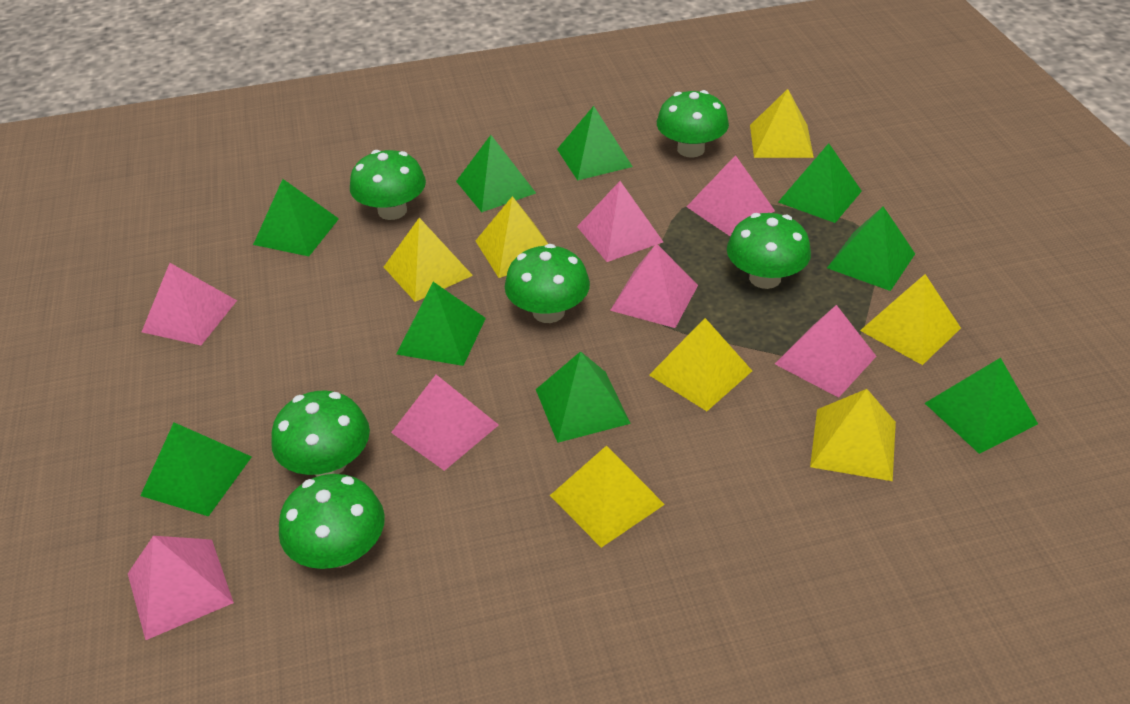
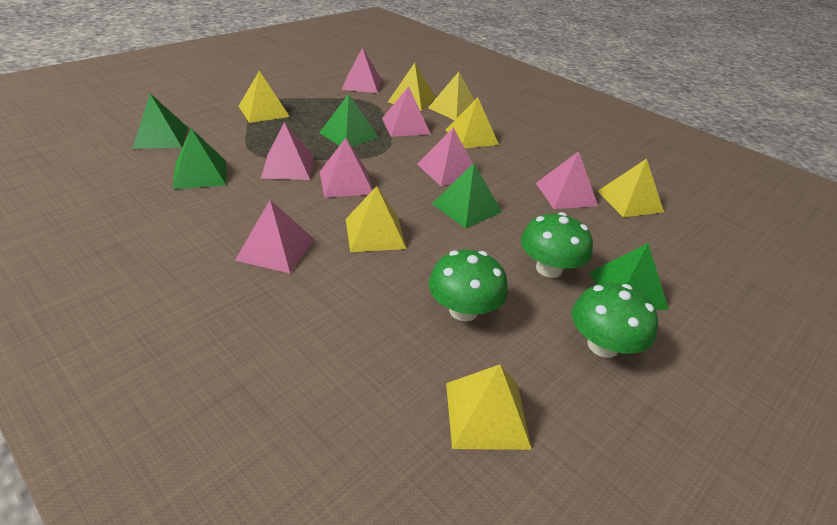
green mushroom: [271,390,370,477] [279,474,385,569] [350,150,426,220] [505,244,590,323] [657,90,729,158] [727,213,811,289] = 6 -> [429,250,508,321] [521,212,593,278] [572,283,658,358] = 3
green pyramid: [140,422,252,517] [253,179,339,256] [397,282,486,366] [456,135,536,212] [536,351,631,443] [557,106,633,181] [778,143,862,223] [827,206,915,291] [925,358,1038,454] = 9 -> [132,93,187,149] [173,128,226,189] [319,94,379,147] [432,163,502,229] [589,243,669,310] = 5

